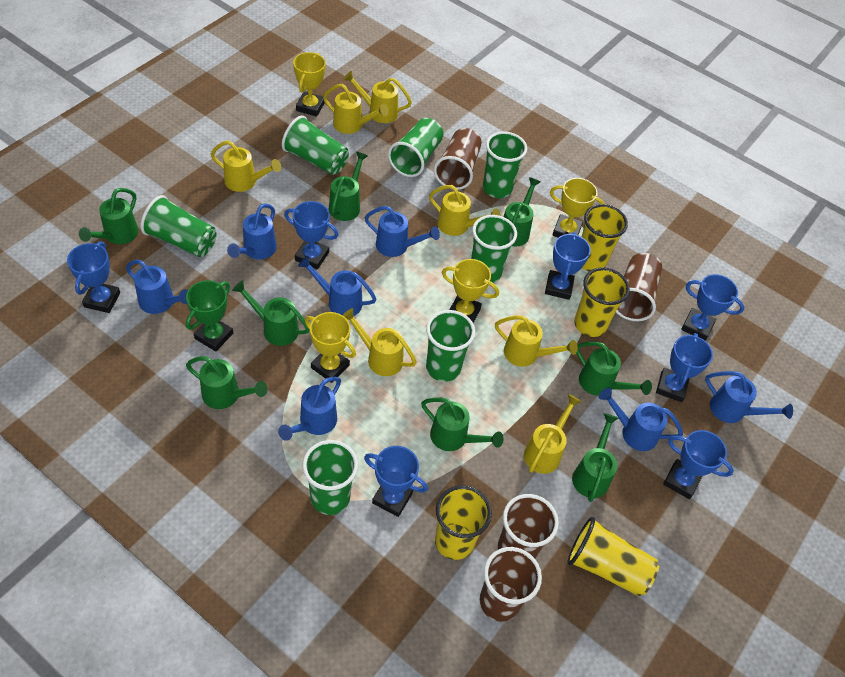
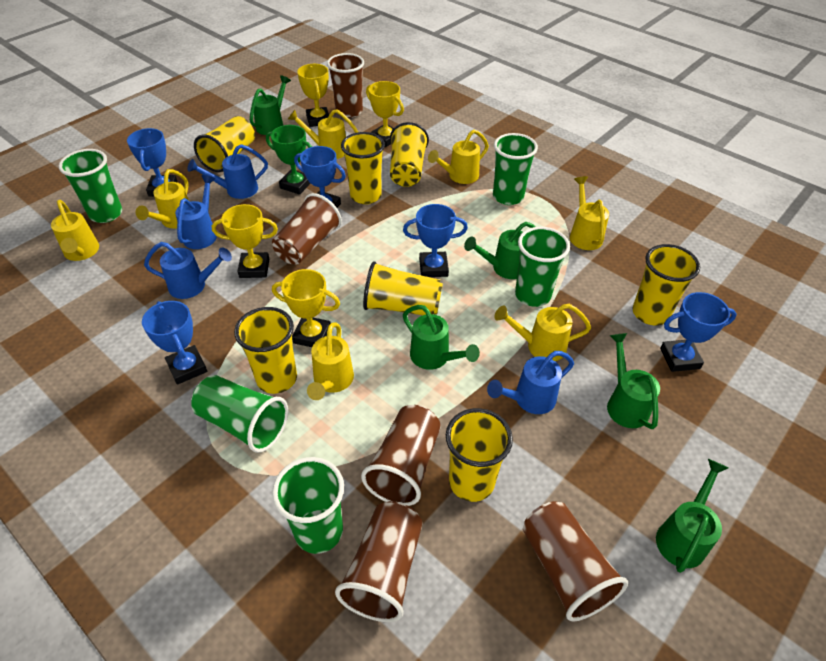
blue trophy: [67,241,120,313] [284,201,339,270] [364,446,428,517] [545,232,591,300] [656,333,713,402] [663,430,734,499] [681,274,744,341] = 7 -> [127,128,177,196] [142,301,207,385] [294,146,346,208] [403,204,468,277] [660,292,737,372] = 5
blue watering can: [126,260,188,314] [227,204,277,259] [278,377,341,441] [298,256,376,316] [364,206,440,257] [599,388,683,451] [705,371,793,423] = 7 -> [144,242,232,299] [175,175,217,249] [187,144,268,199] [487,351,574,414] = 4
brown cup: [434,128,482,190] [480,547,542,622] [498,494,559,559] [616,253,662,321] = 4 -> [272,193,342,265] [327,53,364,118] [335,501,423,622] [361,405,441,506] [523,501,628,622] = 5
green cup: [141,195,217,257] [282,116,349,175] [302,440,358,515] [388,118,444,177] [426,310,475,382] [471,215,517,283] [483,132,527,198] = 7 -> [59,149,122,223] [191,375,288,453] [272,457,344,554] [493,133,538,205] [515,227,570,307] = 5
green watering can: [79,188,139,244] [186,356,268,409] [232,280,309,346] [329,152,368,221] [421,398,503,451] [503,177,541,246] [572,413,619,502] [577,342,652,396] = 8 -> [250,75,291,135] [403,305,480,370] [464,222,536,279] [607,333,660,429] [656,459,728,573] = 5
yellow cup: [435,485,492,560] [568,517,659,596] [574,267,630,337] [581,204,628,271] = 4 -> [194,116,255,172] [234,307,297,394] [341,132,385,204] [363,261,443,315] [390,122,429,187] [446,408,513,502] [633,244,700,326] = 7

